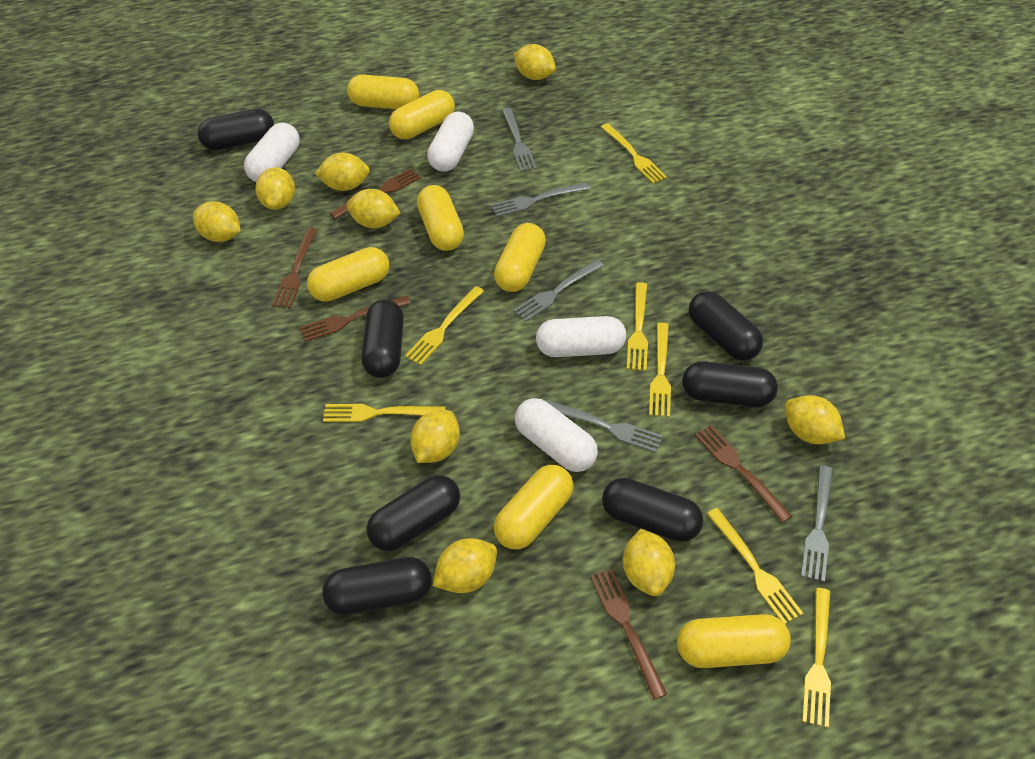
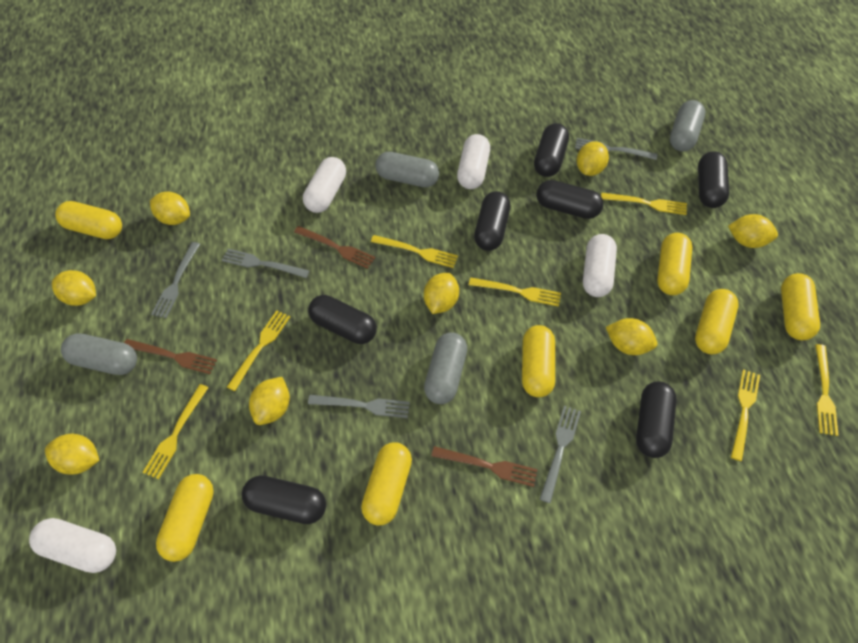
brown fork: [272,228,317,308] [299,296,411,342] [330,168,421,219] [590,568,667,700] [695,425,792,523] = 5 -> [124,339,217,374] [294,226,375,269] [431,446,538,487] = 3
grey capsule: none = 0 -> [61,333,137,375] [375,152,439,187] [424,332,467,404] [670,100,705,151] = 4
yellow lemon: [193,201,241,242] [255,167,295,210] [315,153,370,191] [346,189,400,228] [410,410,460,463] [433,538,497,593] [513,44,556,80] [623,529,675,596] [785,395,845,444] = 9 -> [45,434,99,475] [52,270,96,306] [150,192,190,225] [249,377,290,425] [424,273,459,314] [577,141,609,176] [606,318,657,355] [728,214,778,248] = 8

